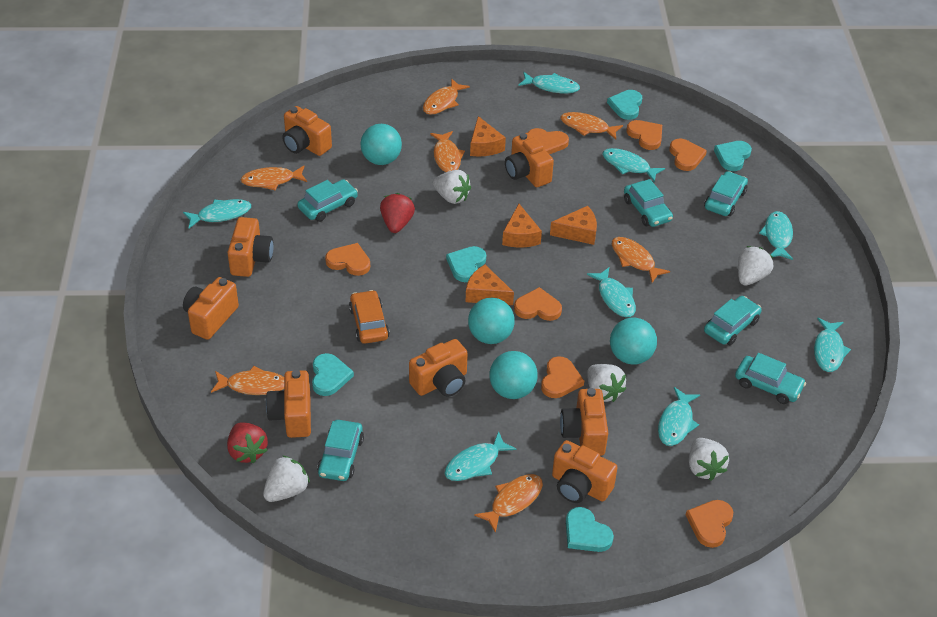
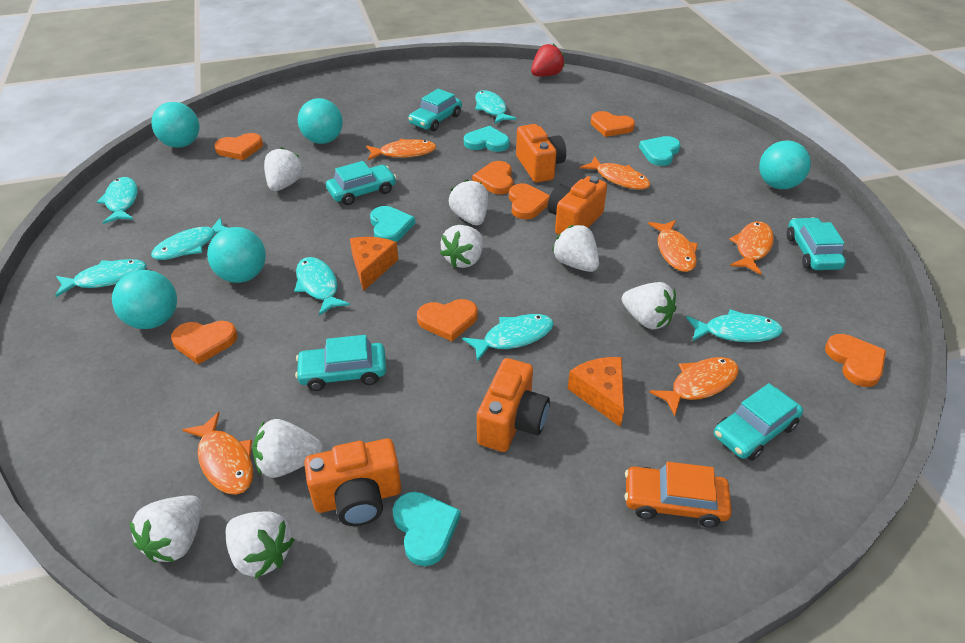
orange camera: [183,277,239,340] [227,217,274,277] [266,370,311,438] [282,106,332,156] [409,339,468,397] [505,133,554,187] [552,440,618,503] [560,388,608,456] = 8 -> [304,438,401,526] [477,358,550,452] [516,124,566,183] [547,176,607,235] = 4
orange cheese: [466,265,514,305] [470,116,506,156] [502,204,542,248] [550,206,597,245] = 4 -> [350,237,398,291] [568,357,624,427] = 2
orange fish: [211,366,284,395] [241,166,307,190] [423,78,470,115] [430,131,465,172] [474,474,543,533] [560,112,623,139] [612,237,670,283] = 7 -> [182,412,253,495] [366,139,436,160] [580,156,650,190] [648,220,698,272] [650,357,739,416] [729,221,774,274] = 6
red strawberry: [227,422,268,463] [380,193,415,233] = 2 -> [531,44,565,77] = 1
turquoise ball: [360,124,402,165] [468,298,515,344] [489,351,538,399] [610,318,657,365] = 4 -> [112,270,177,329] [151,102,200,148] [207,227,266,283] [298,98,343,144] [759,141,811,189] = 5
turquoise car: [297,179,358,222] [317,420,364,481] [624,179,673,227] [704,171,748,216] [704,296,762,345] [735,353,806,404] = 6 -> [295,335,386,391] [326,161,396,205] [408,89,462,131] [714,383,803,461] [787,217,846,270] = 5
turquoise fish: [183,199,251,228] [444,431,517,481] [518,72,580,94] [587,267,636,317] [602,148,665,182] [658,387,700,446] [759,211,793,260] [814,318,851,372] = 8 -> [55,259,147,297] [97,177,138,224] [151,217,228,260] [294,257,350,316] [462,314,554,362] [475,90,517,124] [686,309,783,342] = 7
turquoise heart: [312,353,354,396] [446,246,486,282] [566,507,614,552] [607,90,642,120] [714,141,752,171] = 5 -> [370,206,415,242] [393,492,461,566] [464,126,510,152] [639,136,681,166] = 4
white strawberry: [263,455,310,502] [433,170,471,204] [587,364,626,402] [689,438,729,481] [738,246,773,286] = 5 -> [129,495,202,562] [226,511,295,579] [253,419,323,478] [264,147,303,191] [440,225,483,268] [449,180,488,225] [552,225,599,272] [622,282,677,330] = 8

